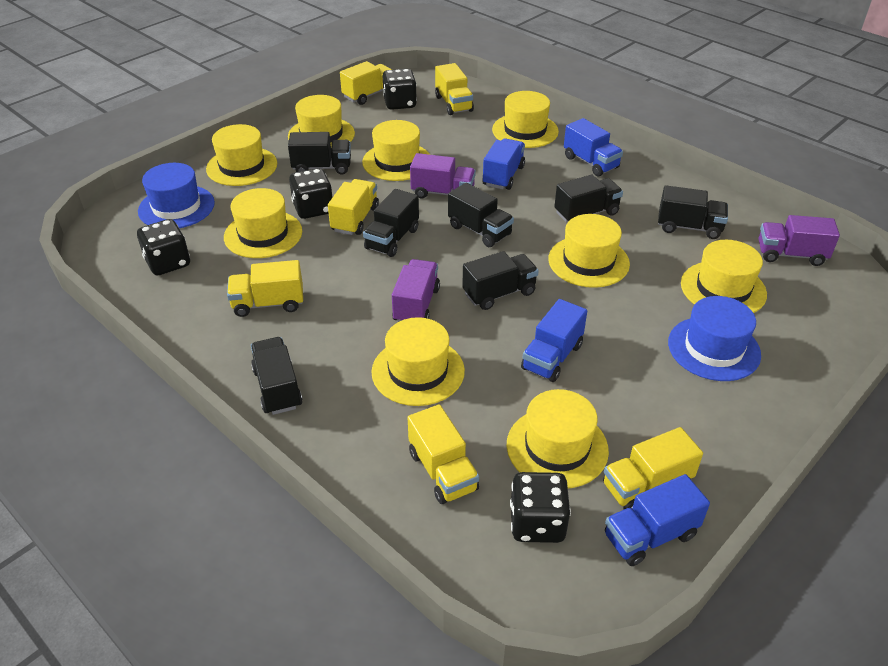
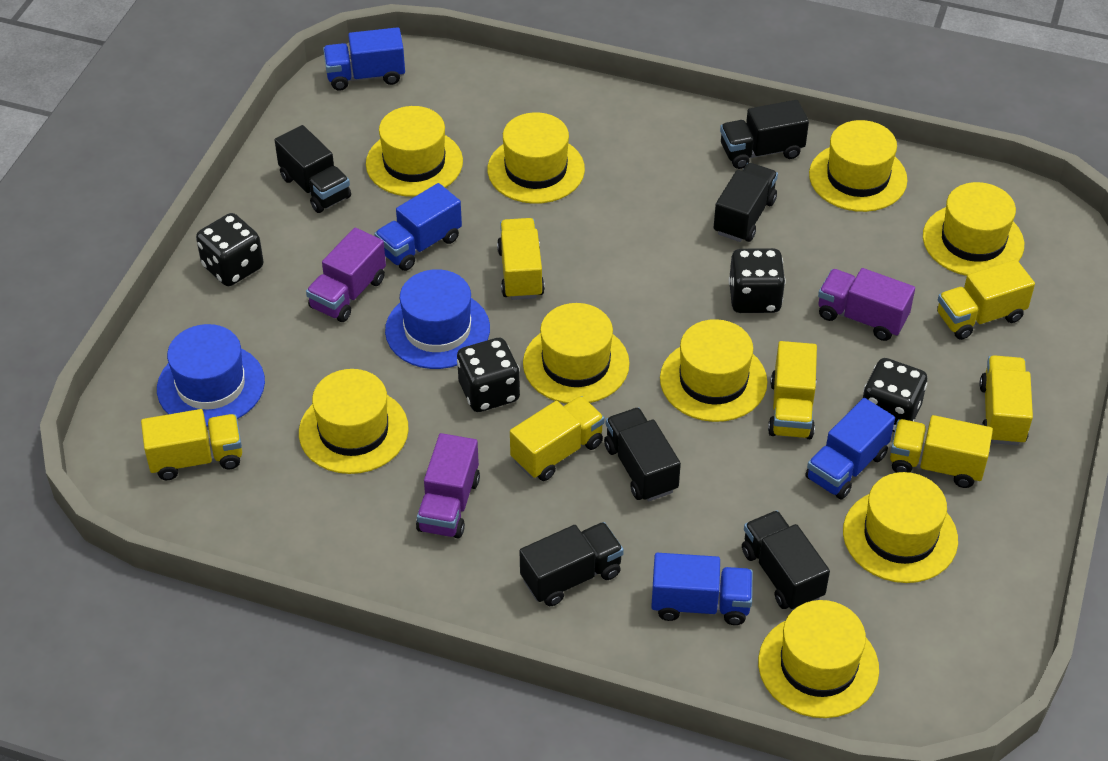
black truck: [251,337,303,415] [288,132,351,174] [363,189,419,257] [448,183,514,247] [462,251,539,310] [554,174,623,222] [658,185,728,239] = 7 -> [275,125,351,213] [520,522,624,606] [604,407,681,501] [714,163,778,242] [720,100,809,169] [742,511,830,609] = 6
yellow truck: [227,260,303,317] [328,179,379,235] [340,61,392,105] [408,404,479,504] [435,63,474,115] [603,427,703,509] = 6 -> [141,409,242,480] [497,218,545,300] [510,396,605,481] [768,341,817,439] [890,415,993,488] [937,259,1035,340] [979,355,1033,445] = 7

